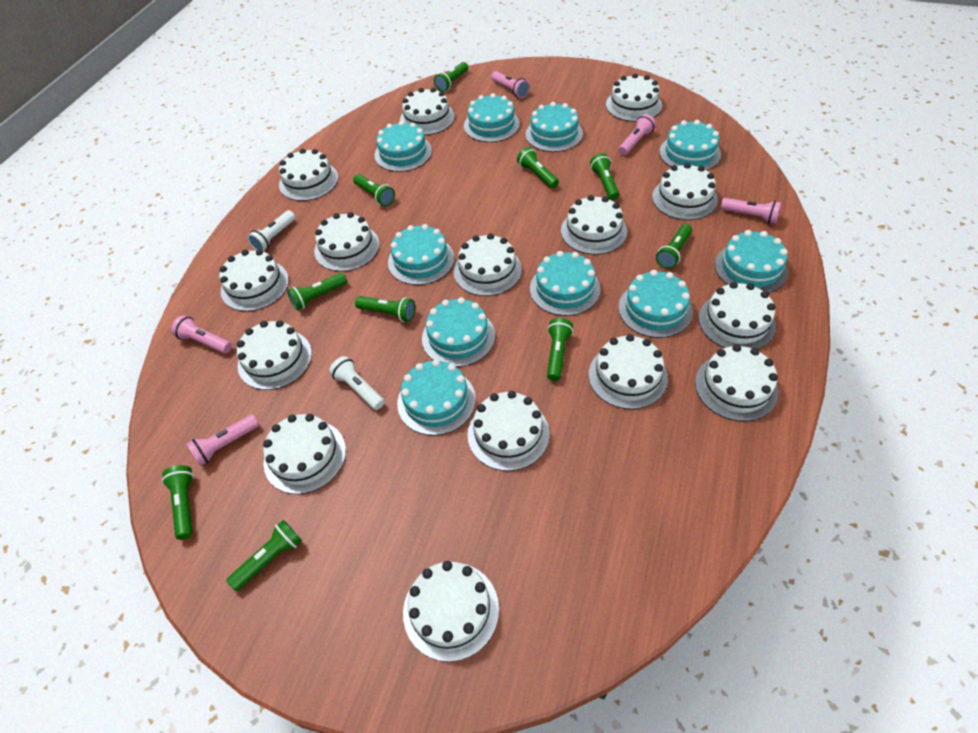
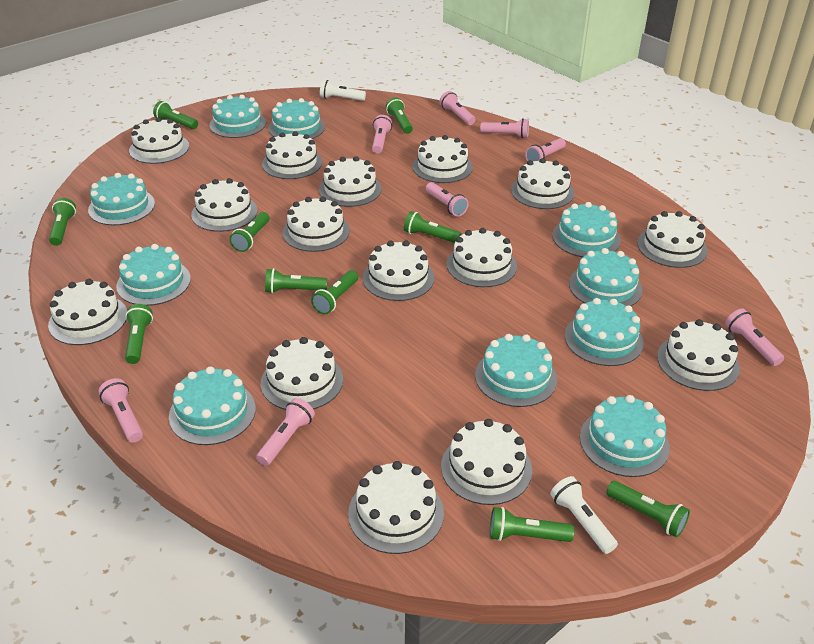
pink flashlight: [171,315,232,354] [187,414,259,466] [491,71,530,98] [619,114,656,155] [721,198,782,224] = 5 -> [99,378,143,443] [256,398,315,466] [372,115,392,154] [426,182,469,217] [440,91,475,125] [480,118,529,138] [525,138,566,161] [725,309,784,366] = 8

